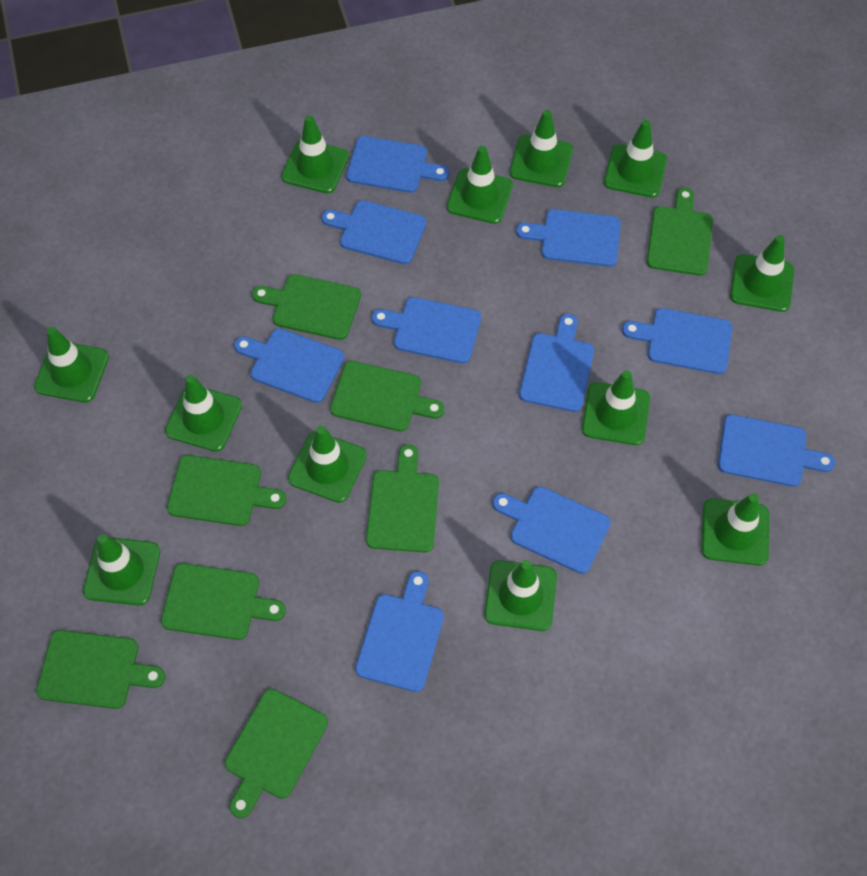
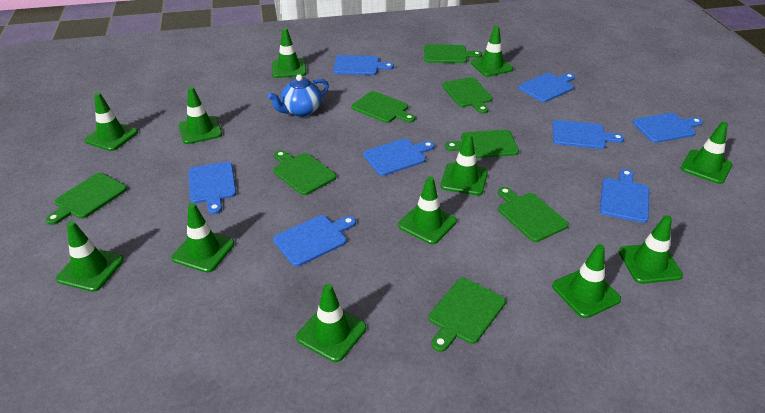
blue cutting board: [234,328,344,403] [321,200,426,264] [346,136,449,193] [355,571,444,692] [371,297,481,364] [492,486,611,574] [516,209,621,267] [519,314,594,412] [622,308,733,374] [718,415,835,487] = 10 -> [188,162,236,214] [273,215,356,266] [333,55,394,75] [363,139,435,176] [519,73,575,102] [553,120,624,149] [600,169,649,223] [633,113,703,143] = 8
blue teapot: none = 0 -> [268,74,329,117] = 1

